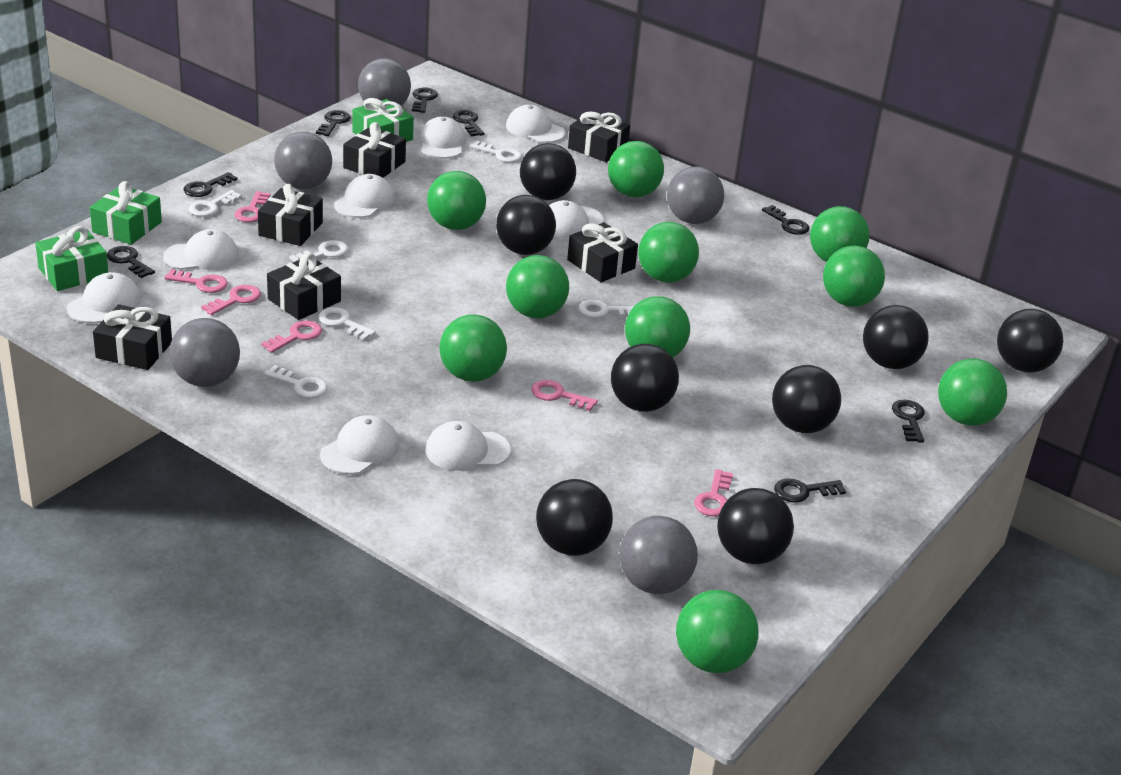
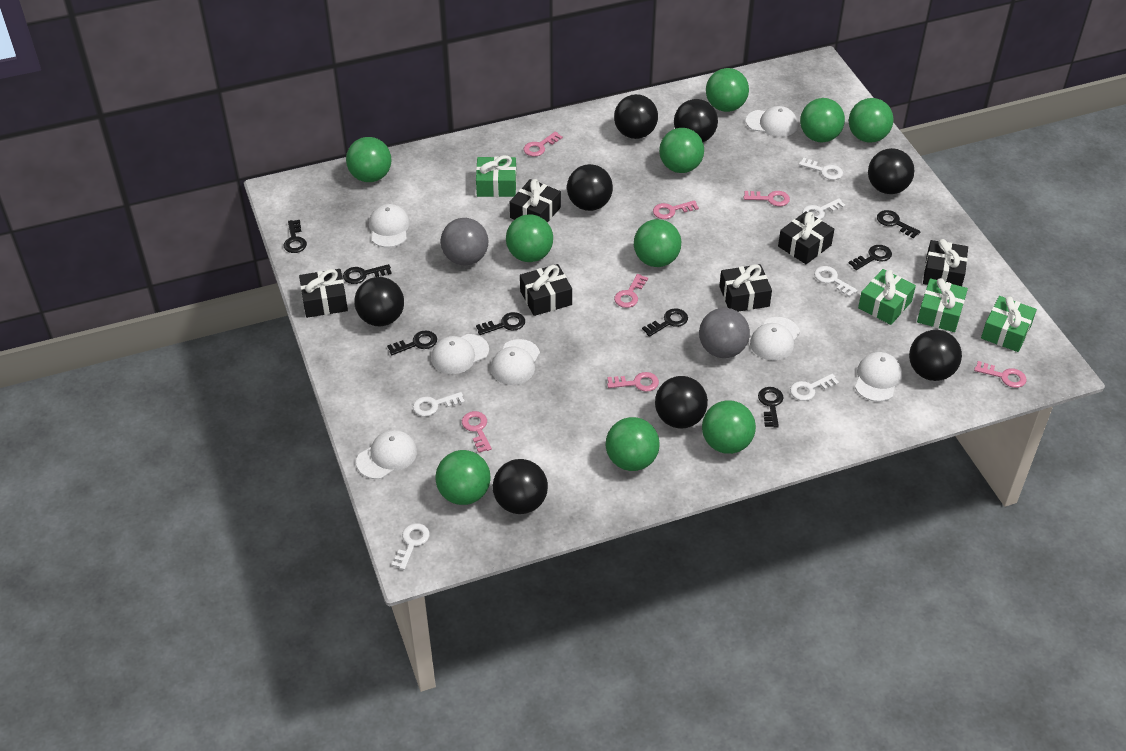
green gift: [35,226,108,291] [90,181,162,245] [352,98,414,142] = 3 -> [476,155,517,197] [858,269,916,325] [917,278,968,332] [981,296,1037,352] = 4
grey ball: [169,318,240,387] [274,132,332,189] [358,58,411,106] [619,516,698,594] [667,166,724,224] = 5 -> [441,218,488,265] [699,308,750,358] = 2
pink key: [164,269,228,293] [201,285,261,315] [234,191,270,222] [261,320,322,353] [531,380,598,411] [694,469,733,517] = 6 -> [462,411,492,453] [524,132,563,157] [607,372,659,392] [614,274,648,308] [653,200,699,219] [744,191,790,206] [974,361,1027,388] = 7
white cap: [67,272,141,323] [163,229,239,270] [320,415,399,475] [334,174,395,218] [419,117,466,158] [425,421,511,471] [506,105,566,143] [549,200,604,238] = 8 -> [356,430,417,479] [369,204,410,248] [431,334,489,374] [491,339,540,385] [746,106,798,137] [750,317,800,361] [855,352,902,402] = 7

